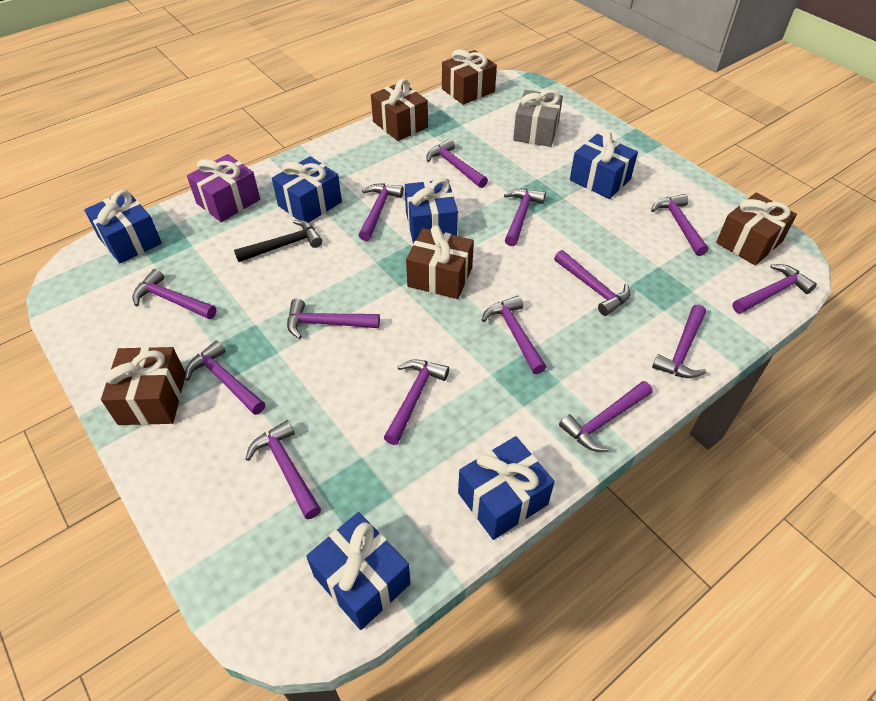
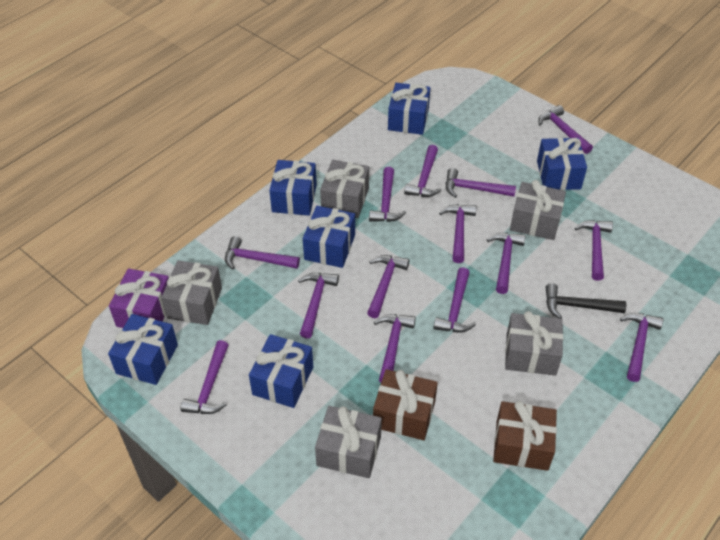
brown gift: [101,347,185,425] [371,79,428,141] [406,225,474,299] [442,49,497,105] [716,193,797,265] = 5 -> [373,369,438,440] [493,401,557,471] = 2
grey gift: [513,90,563,147] = 1 -> [161,261,222,325] [315,406,382,478] [320,160,369,218] [505,311,563,376] [510,180,566,240] = 5

